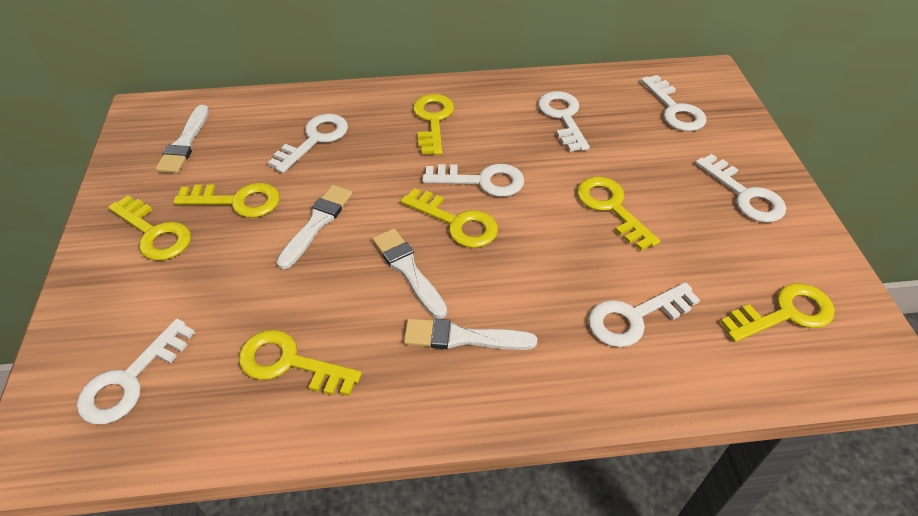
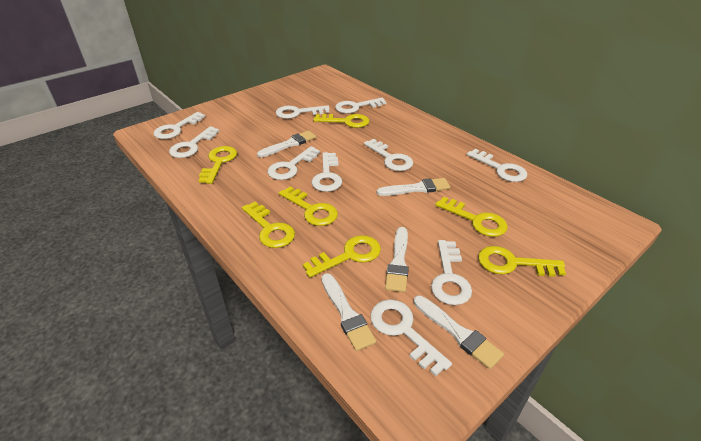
white brush: [155,105,209,173] [276,185,353,269] [373,228,447,319] [404,318,537,350] = 4 -> [257,131,316,157] [321,273,376,351] [377,178,450,196] [385,227,409,292] [414,295,504,369] = 5
white key: [77,319,195,424] [268,114,348,173] [422,164,524,197] [538,91,590,152] [588,282,700,347] [641,75,706,131] [695,154,786,223] = 7 -> [154,112,205,139] [169,126,219,158] [268,146,320,180] [276,105,330,119] [312,152,342,192] [335,98,386,114] [364,139,413,171] [370,299,452,376] [431,240,472,305] [467,149,527,182] = 10

